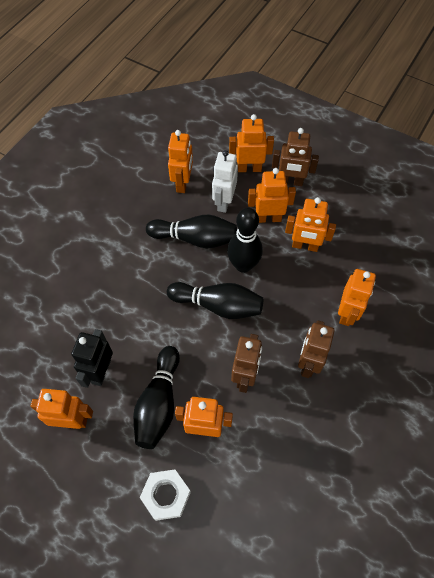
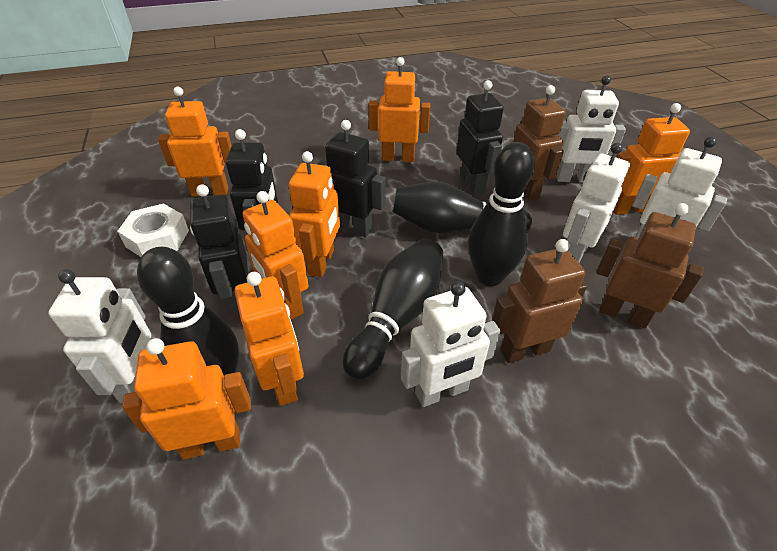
black robot: [71,329,113,388] = 1 -> [190,184,248,314] [226,129,278,230] [317,120,386,238] [456,80,504,195] = 4
white robot: [212,150,238,213] = 1 -> [48,269,151,403] [401,281,500,407] [556,76,626,183] [563,143,630,262] [632,137,727,238] = 5

